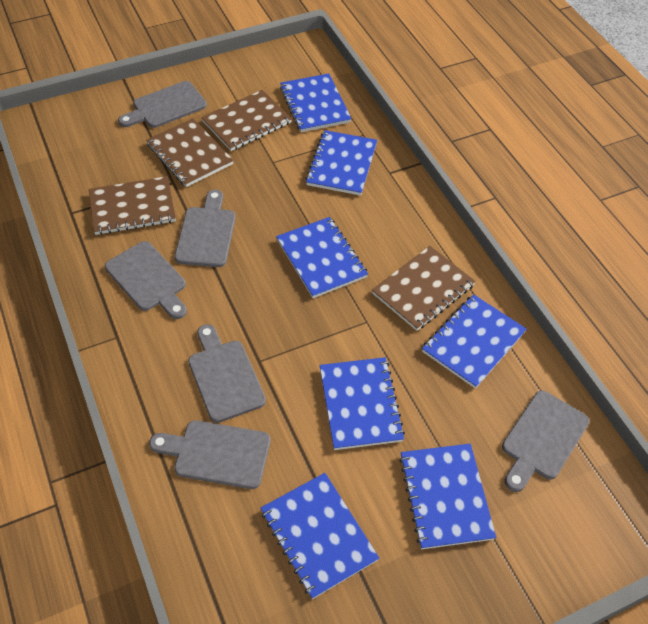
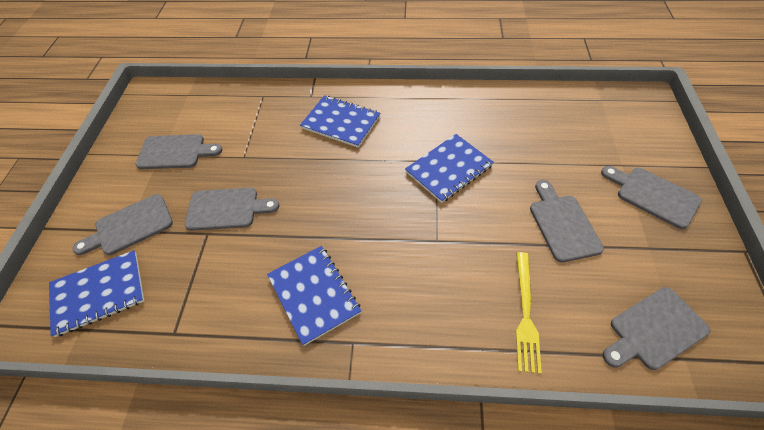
blue notebook: [260,473,379,599] [276,217,368,298] [280,74,352,132] [305,130,377,196] [320,357,405,450] [399,444,496,549] [422,294,527,389] = 7 -> [49,250,144,337] [267,246,361,346] [300,95,380,148] [405,134,494,203] = 4
brown notebook: [89,176,176,235] [146,118,234,187] [201,90,292,151] [372,246,476,331] = 4 -> none = 0
yellow fork: none = 0 -> [516,252,542,374] = 1

